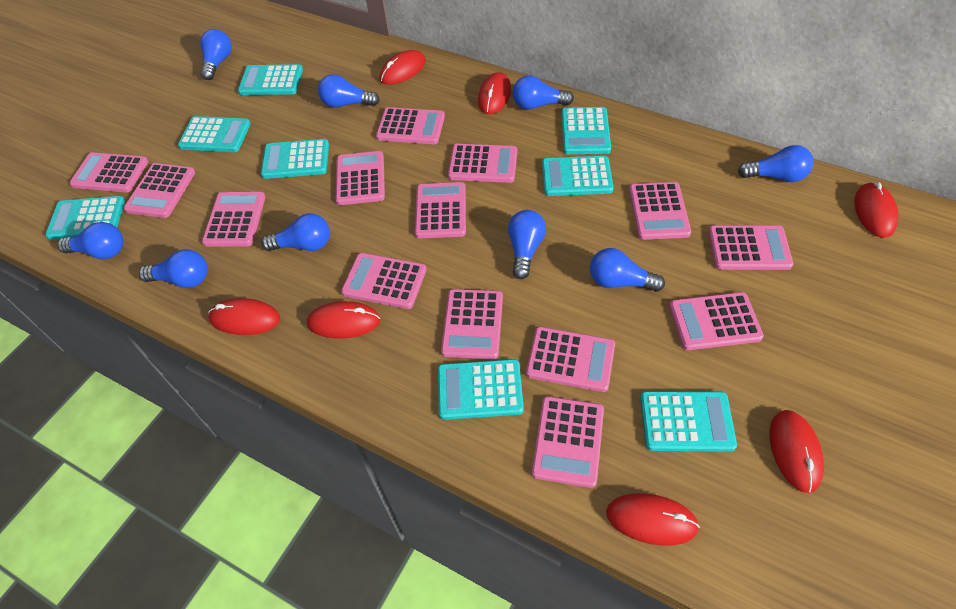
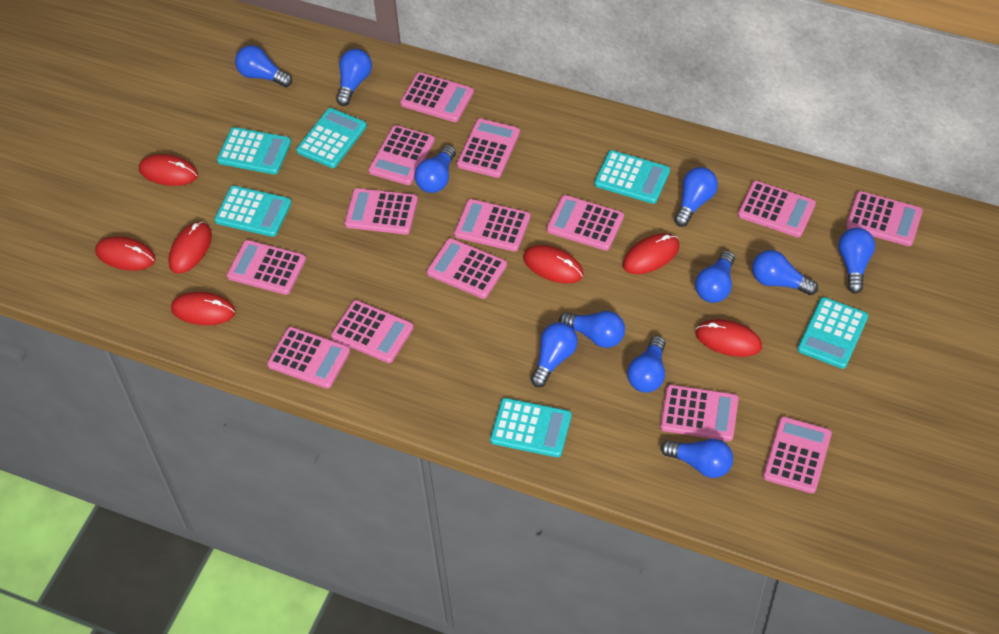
blue light bulb: [57,222,123,259] [139,249,207,288] [200,29,232,80] [261,213,330,251] [318,74,380,108] [508,210,546,279] [513,75,574,110] [590,248,665,292] [738,145,814,182] = 9 -> [235,45,292,87] [336,49,372,106] [415,145,456,193] [531,322,578,387] [559,311,625,348] [627,335,666,393] [661,439,733,478] [674,167,718,227] [695,250,735,303] [752,250,818,295] [838,228,875,294] = 11
turquoise calculator: [45,196,125,240] [178,116,251,152] [238,64,303,95] [261,139,329,179] [438,359,524,420] [542,156,613,196] [561,107,611,154] [640,391,737,452] = 8 -> [214,185,291,237] [217,127,291,174] [296,108,367,168] [490,398,572,457] [594,150,670,204] [797,297,868,369] = 6

